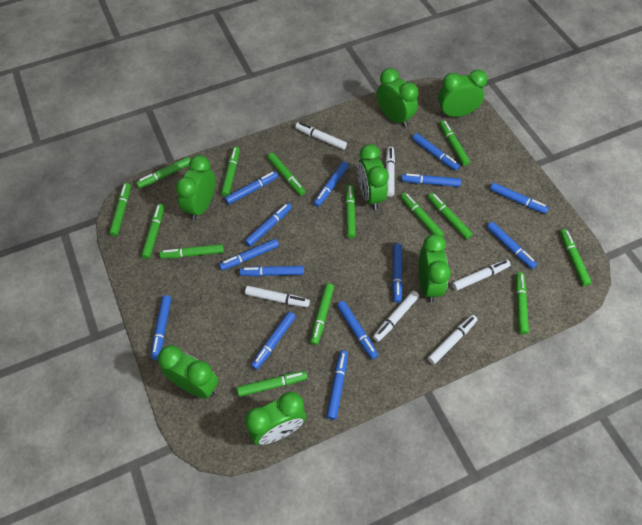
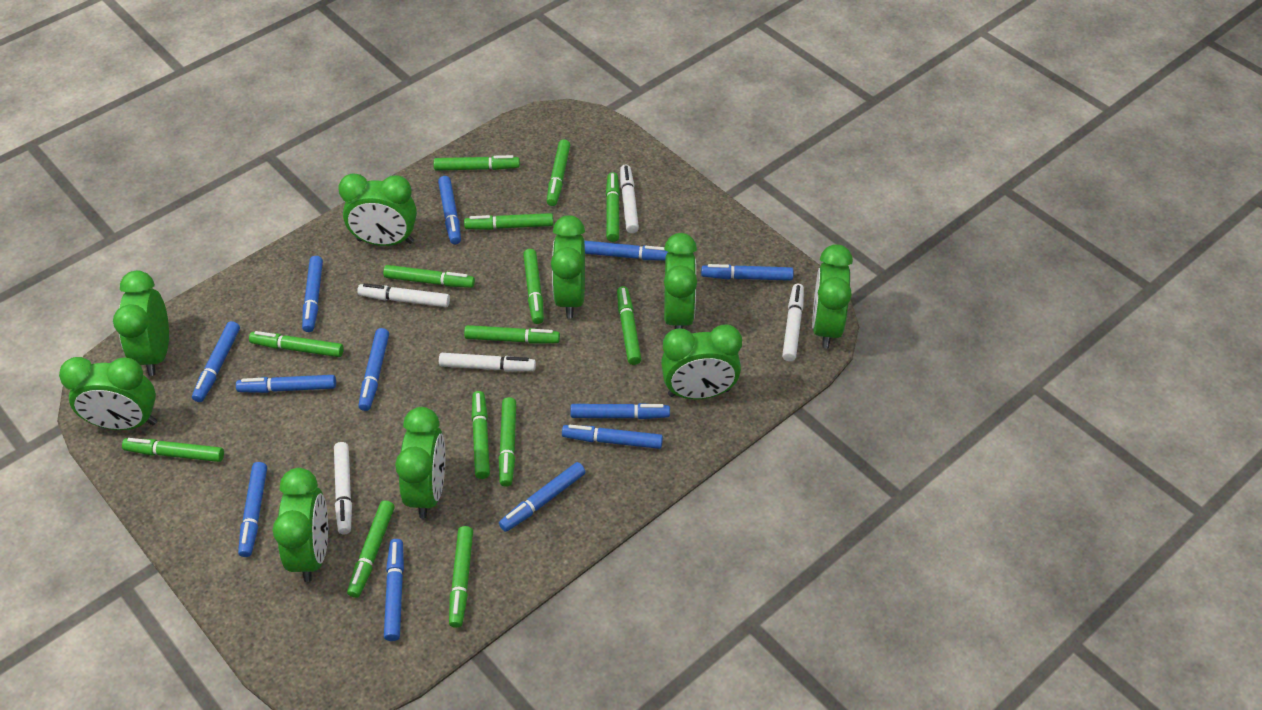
blue marker: [151,295,171,360] [219,239,279,271] [225,171,278,205] [239,266,304,277] [245,203,292,247] [251,312,296,370] [313,161,349,207] [327,350,348,420] [337,301,378,359] [392,243,403,303] [401,174,461,187] [412,133,460,171] [487,222,537,269] [490,182,549,214] = 14 -> [192,321,240,402] [236,375,336,393] [238,462,267,557] [302,256,323,332] [359,328,389,411] [384,539,404,641] [438,176,461,244] [499,462,585,532] [562,425,663,449] [570,403,670,419] [584,241,668,261] [701,264,793,281] = 12
green clock: [158,345,219,399] [176,155,215,220] [245,392,306,445] [357,144,389,210] [377,68,419,127] [419,234,451,302] [438,69,488,117] = 7 -> [59,357,157,430] [113,271,169,376] [273,468,328,582] [338,173,417,246] [395,407,445,518] [551,215,585,318] [661,325,742,399] [664,233,697,329] [812,244,853,349] = 9
white marker: [245,286,310,307] [295,122,347,150] [373,291,419,342] [386,147,395,197] [428,315,478,365] [452,260,511,291] = 6 -> [334,442,352,534] [357,283,450,307] [439,353,536,371] [620,165,639,233] [782,284,804,362] = 5

